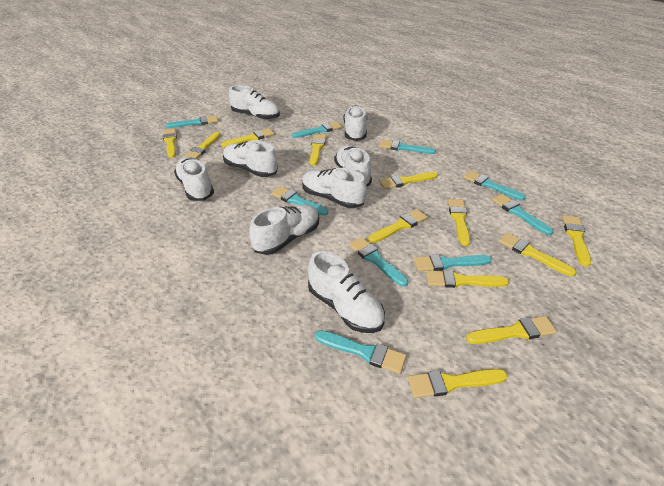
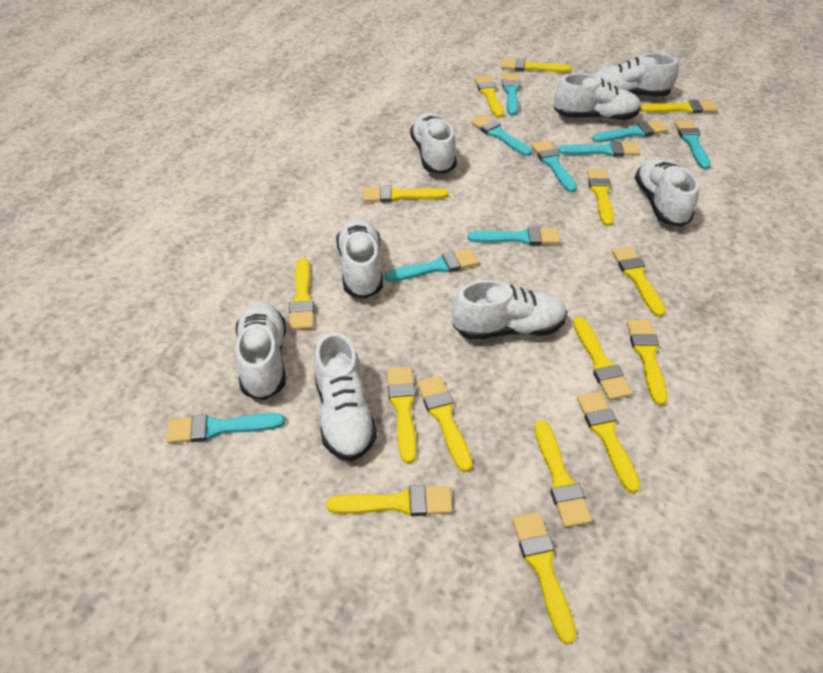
yellow brush: [163,129,177,158] [184,132,220,159] [221,128,274,147] [310,134,326,165] [368,209,427,243] [379,172,438,189] [408,369,508,398] [426,270,509,288] [448,199,470,246] [466,316,557,344] [499,233,576,276] [562,215,591,267] = 12 -> [289,258,314,330] [326,485,453,516] [363,185,449,202] [387,367,416,464] [417,376,472,472] [475,75,504,118] [501,58,572,73] [512,512,576,644] [534,420,592,528] [573,317,632,400] [577,391,640,493] [587,169,614,226] [612,246,666,317] [627,320,668,405] [640,99,718,113] = 15

